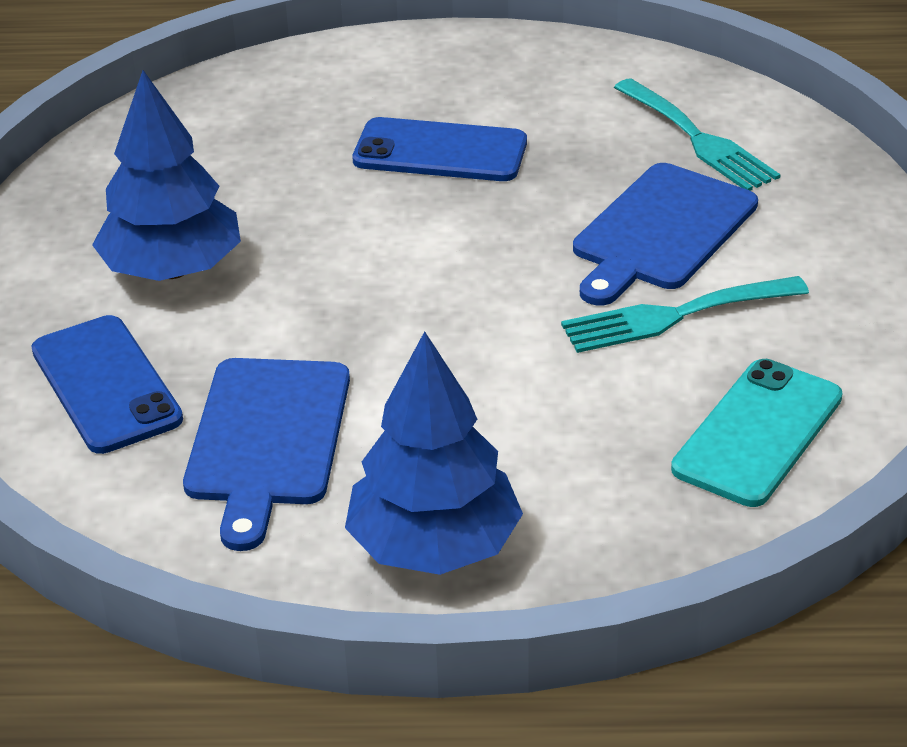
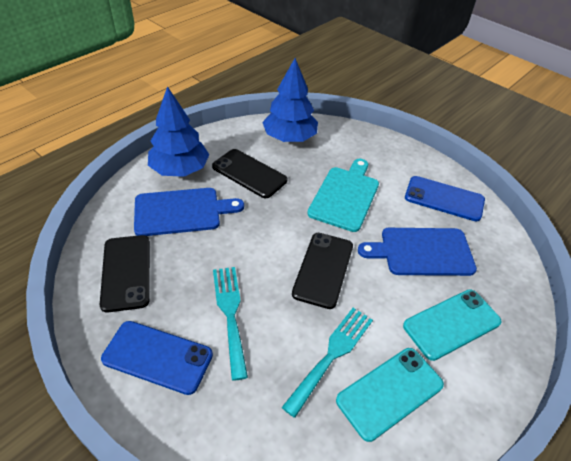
black phone: none = 0 -> [100,235,150,312] [212,149,288,198] [292,233,353,309] = 3
turquoise cutting board: none = 0 -> [307,159,379,232] = 1
turquoise phone: [671,359,843,507] = 1 -> [336,348,444,442] [403,289,502,361] = 2

